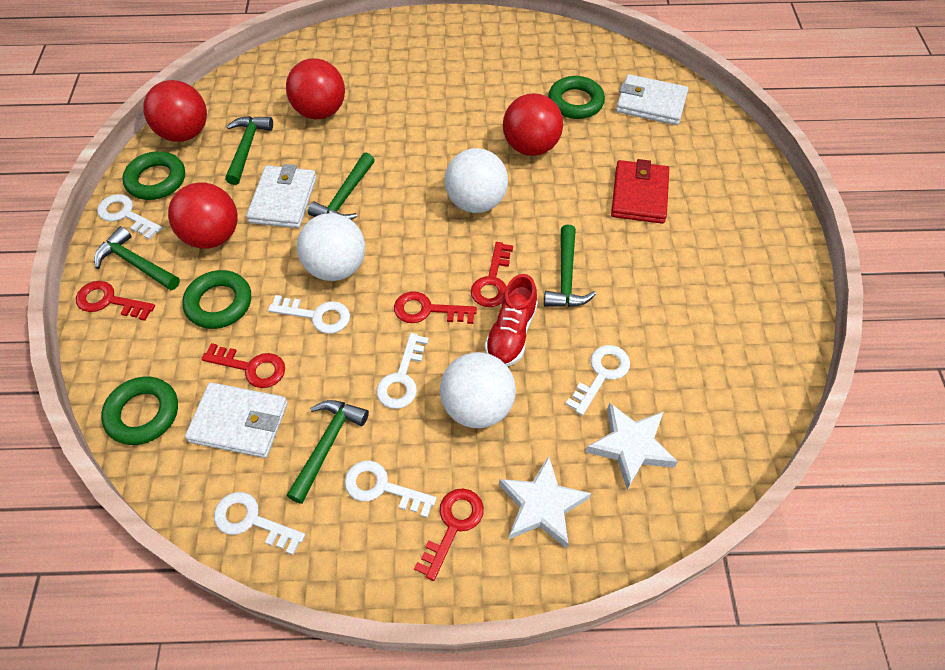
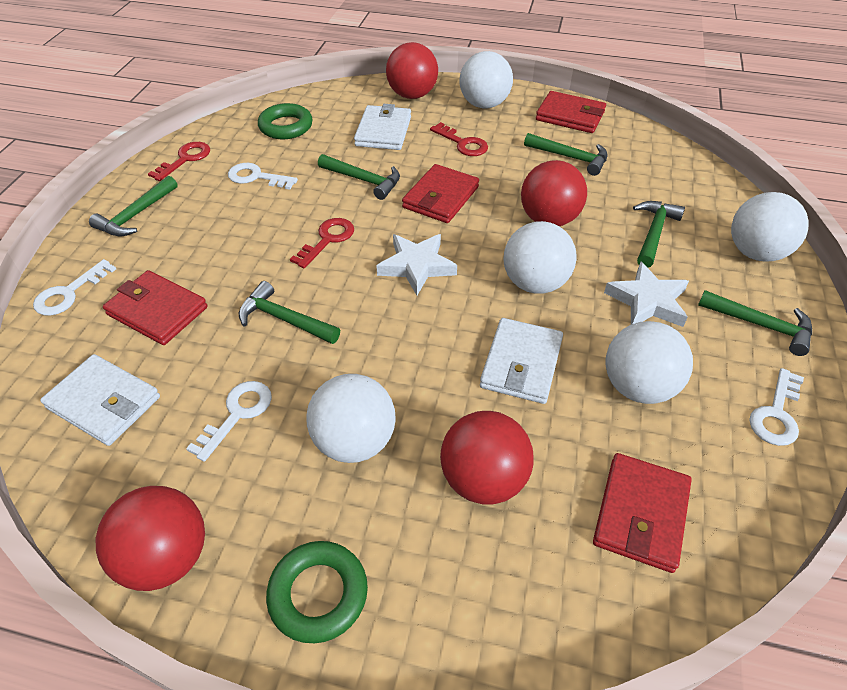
green hammer: [94,226,180,290] [225,116,273,185] [287,400,369,504] [308,153,375,220] [544,225,596,307] = 5 -> [89,176,178,236] [239,281,340,344] [318,154,400,200] [524,133,608,176] [633,201,685,268] [698,290,812,356] = 6
green ring: [101,377,178,445] [123,151,185,200] [182,270,251,329] [548,76,605,119] = 4 -> [258,103,313,139] [266,541,368,643] = 2
red key: [76,281,155,321] [201,343,285,388] [394,291,477,324] [414,488,484,581] [471,242,513,307] = 5 -> [148,142,210,181] [290,218,354,268] [430,122,488,156] = 3
red shoe: [485,274,538,366] = 1 -> none = 0
red wallet: [611,159,669,224] = 1 -> [103,270,208,345] [402,164,479,223] [536,91,606,133] [593,453,692,573] = 4
white ball: [297,213,365,281] [440,352,516,428] [445,148,508,213] = 3 -> [306,374,396,463] [459,51,513,108] [504,221,577,293] [605,321,693,404] [731,192,809,262] = 5
white key: [97,194,162,239] [214,492,305,555] [268,295,350,334] [344,461,437,518] [376,333,429,409] [566,345,630,415] = 6 -> [33,259,116,315] [186,381,272,462] [228,163,298,190] [749,368,804,446] = 4

